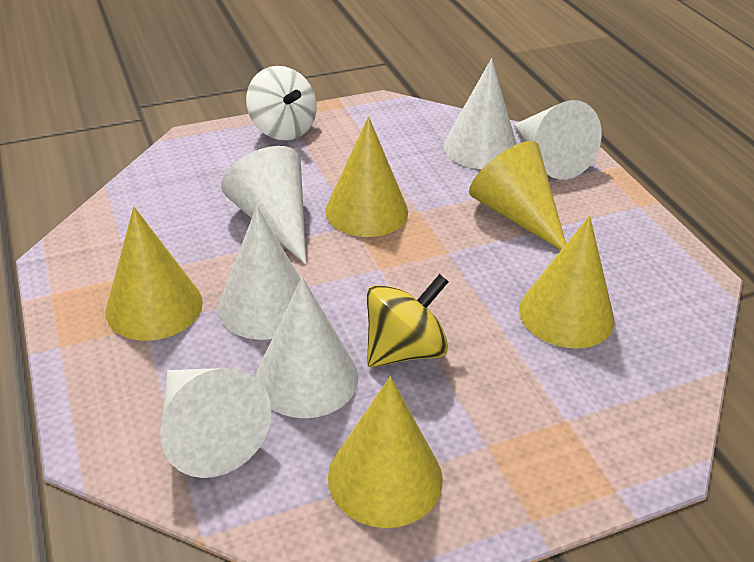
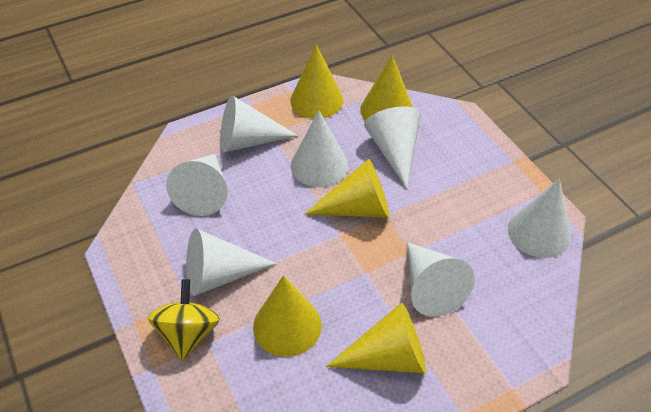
white cone: [160,368,271,478] [218,207,301,340] [221,146,306,265] [256,277,359,418] [443,58,517,169] [514,100,602,179] = 6 -> [166,154,228,216] [186,228,277,296] [220,96,298,152] [291,110,348,187] [364,106,421,189] [407,243,474,317] [508,179,571,258] = 7
white spinning top: [246,66,317,140] = 1 -> none = 0

